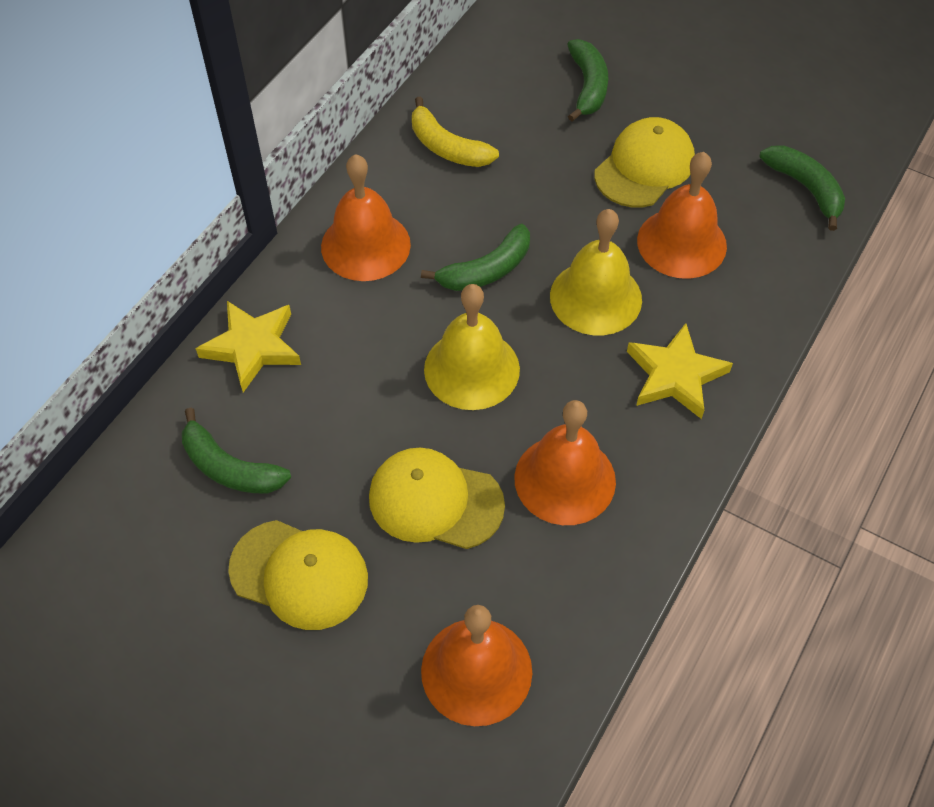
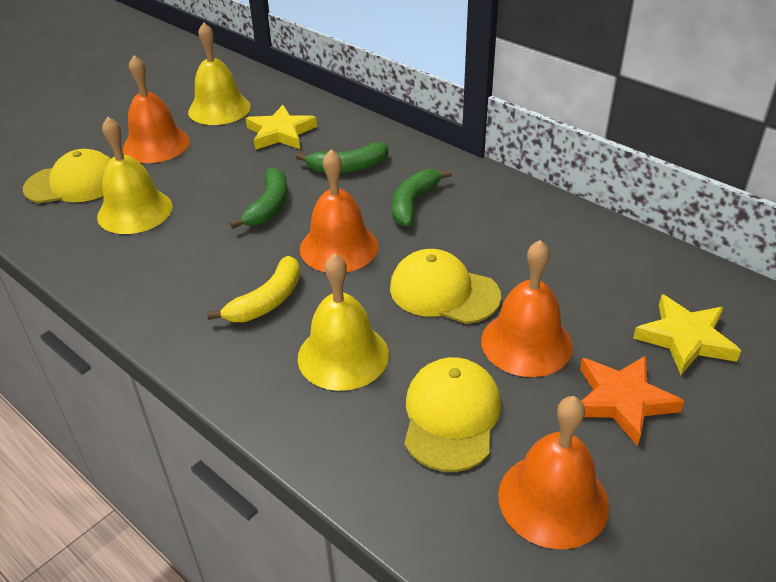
green banana: [182,408,291,493] [421,224,530,291] [567,39,608,122] [760,145,845,231] = 4 -> [230,167,288,229] [296,142,388,173] [392,169,452,226] = 3
orange star: none = 0 -> [580,355,684,446] = 1
yellow bell: [424,284,520,410] [550,209,642,335] = 2 -> [97,117,172,234] [188,23,251,125] [298,253,389,391] = 3

